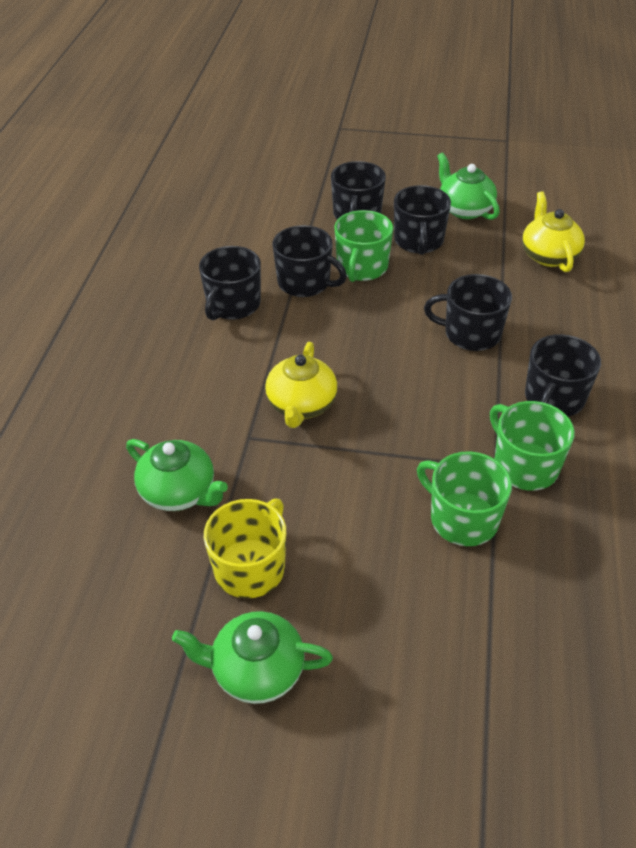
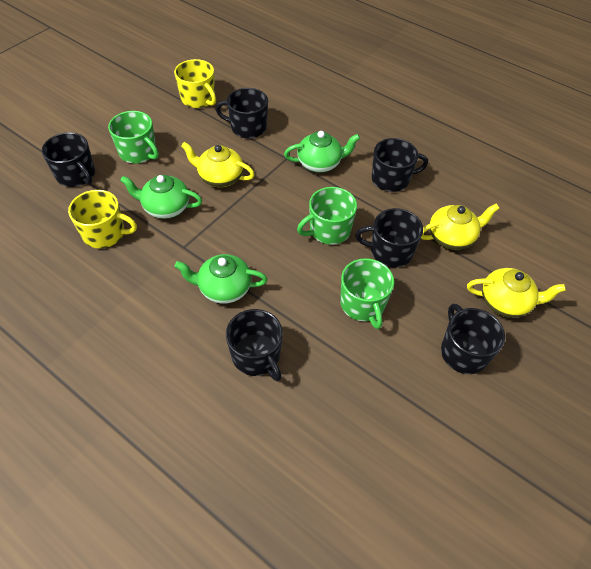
yellow mug: [204,499,286,598] = 1 -> [68,190,137,248] [174,59,216,108] = 2
yellow teapot: [265,342,338,428] [522,191,585,272] = 2 -> [181,142,255,187] [421,204,500,250] [467,268,566,318] = 3

